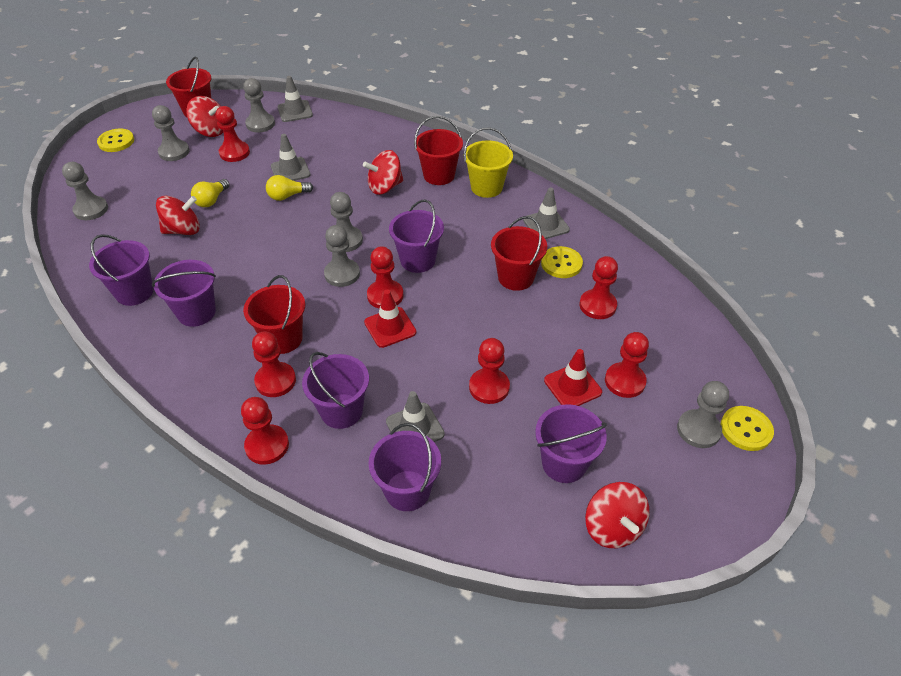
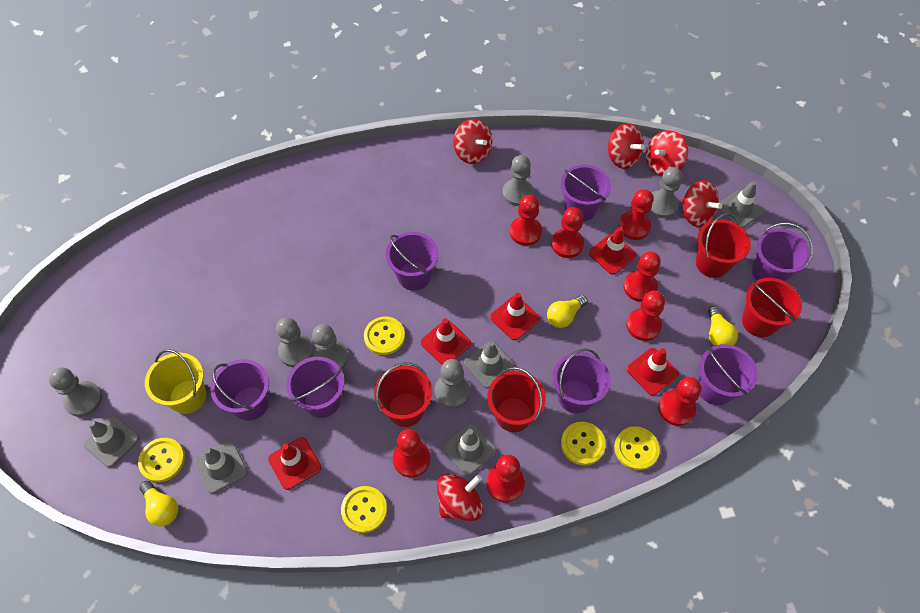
grey traffic cone: [271,134,310,181] [278,76,313,122] [386,391,445,442] [523,187,570,239] = 4 -> [84,416,140,468] [195,441,248,494] [443,423,497,476] [464,341,515,389] [718,181,764,228] = 5
purple bucket: [89,234,154,306] [152,260,216,327] [302,352,369,429] [369,423,441,511] [389,199,444,273] [535,404,607,483] = 6 -> [210,359,269,421] [286,357,345,418] [386,232,439,291] [553,348,611,413] [561,165,611,222] [698,344,758,405] [752,223,813,281] = 7
red pawn: [215,106,250,162] [241,397,289,465] [252,331,296,397] [367,246,404,309] [469,338,510,404] [580,256,618,319] [605,332,649,398] = 7 -> [393,429,430,478] [486,455,525,503] [510,195,542,246] [551,207,584,258] [618,189,654,240] [623,251,661,302] [626,291,665,341] [658,377,701,426] = 8
red spinning top: [156,196,200,235] [186,96,223,137] [363,150,403,195] [585,482,649,548] = 4 -> [437,473,483,521] [453,119,492,164] [608,123,645,169] [645,130,688,176] [681,180,722,227] = 5
red traffic cone: [364,290,416,348] [544,349,602,406] = 2 -> [268,437,322,490] [421,318,471,365] [490,293,540,340] [589,227,637,275] [627,348,679,396] = 5
yellow button: [97,129,134,152] [541,246,583,278] [721,406,774,451] = 3 -> [138,438,185,482] [341,486,387,533] [364,316,405,355] [561,422,606,466] [614,426,660,471] = 5
yellow light bulb: [191,179,230,207] [266,175,313,201] = 2 -> [139,481,178,527] [547,295,587,328] [708,306,738,346] = 3

